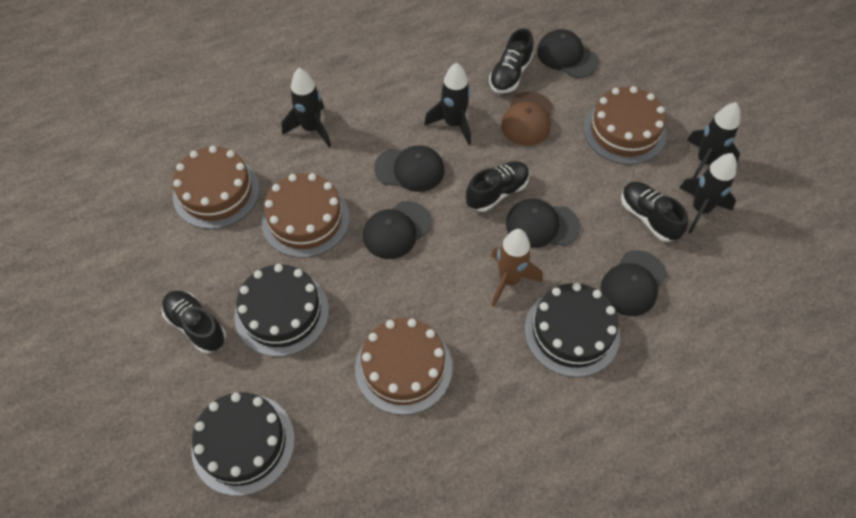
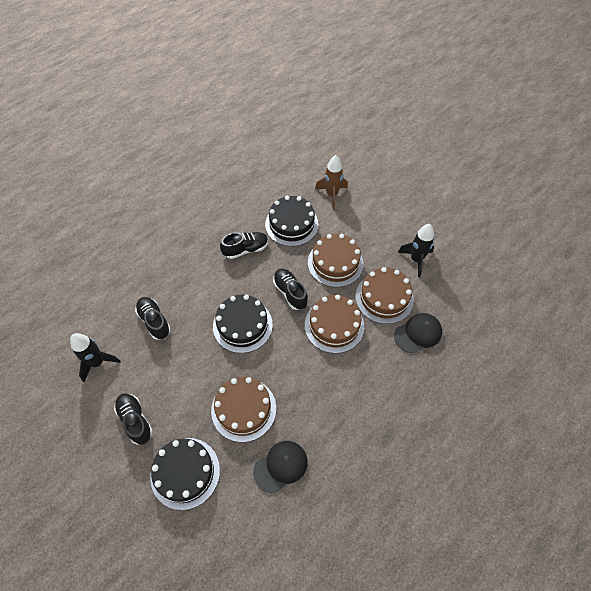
black cap: [363,201,432,259] [374,145,444,192] [506,198,580,248] [537,29,599,78] [601,250,667,316] = 5 -> [253,441,308,493] [394,313,442,353] = 2
black rocket: [282,68,331,147] [424,62,471,145] [679,153,737,234] [687,102,740,178] = 4 -> [70,333,121,382] [398,224,434,277] = 2
brown cap: [501,91,553,146] = 1 -> none = 0

